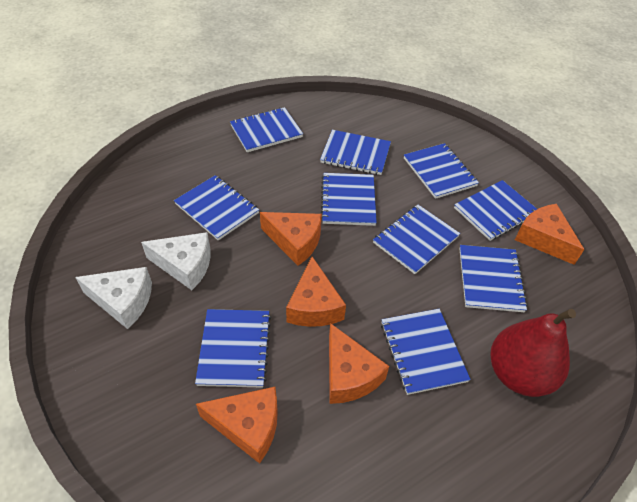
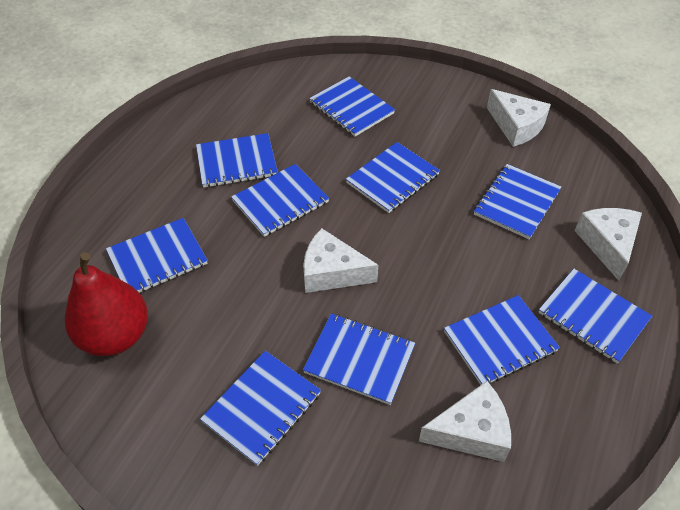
orange cheese: [196,387,278,464] [260,212,322,266] [286,256,346,327] [329,323,389,404] [515,204,585,265] = 5 -> none = 0
white cheese: [75,267,152,329] [141,232,211,290] = 2 -> [303,228,378,293] [419,381,511,462] [487,89,551,147] [575,208,642,281] = 4

